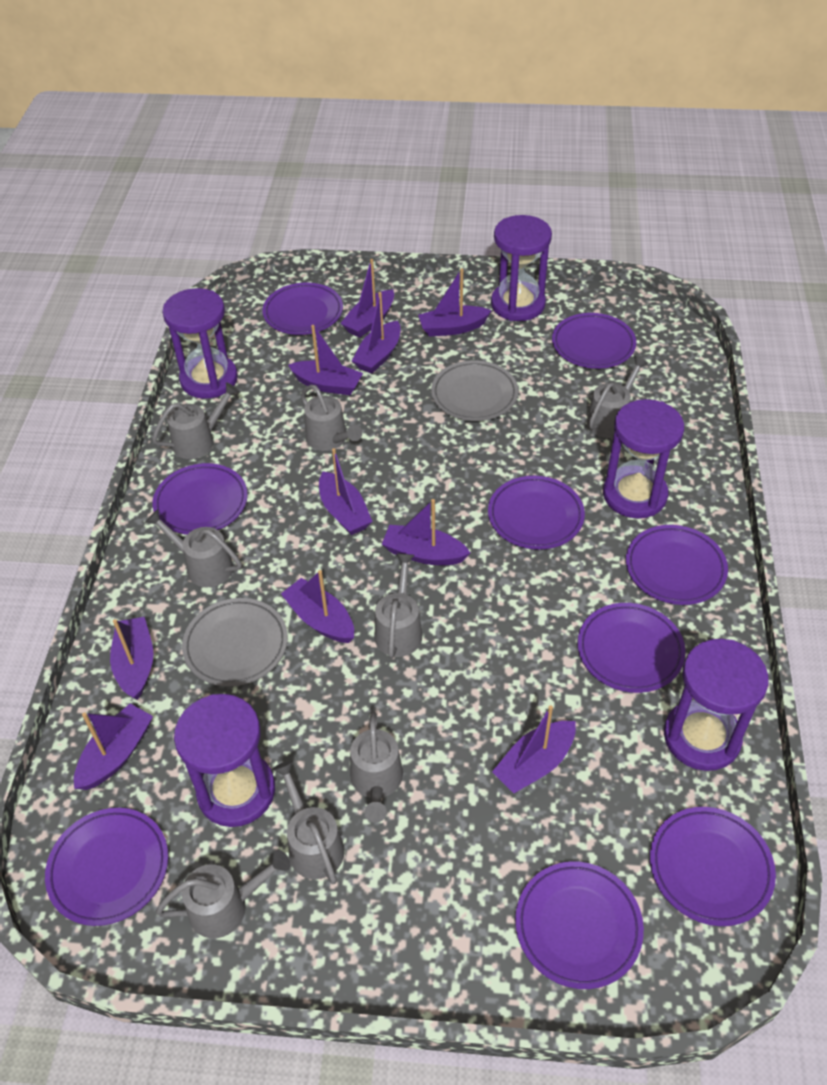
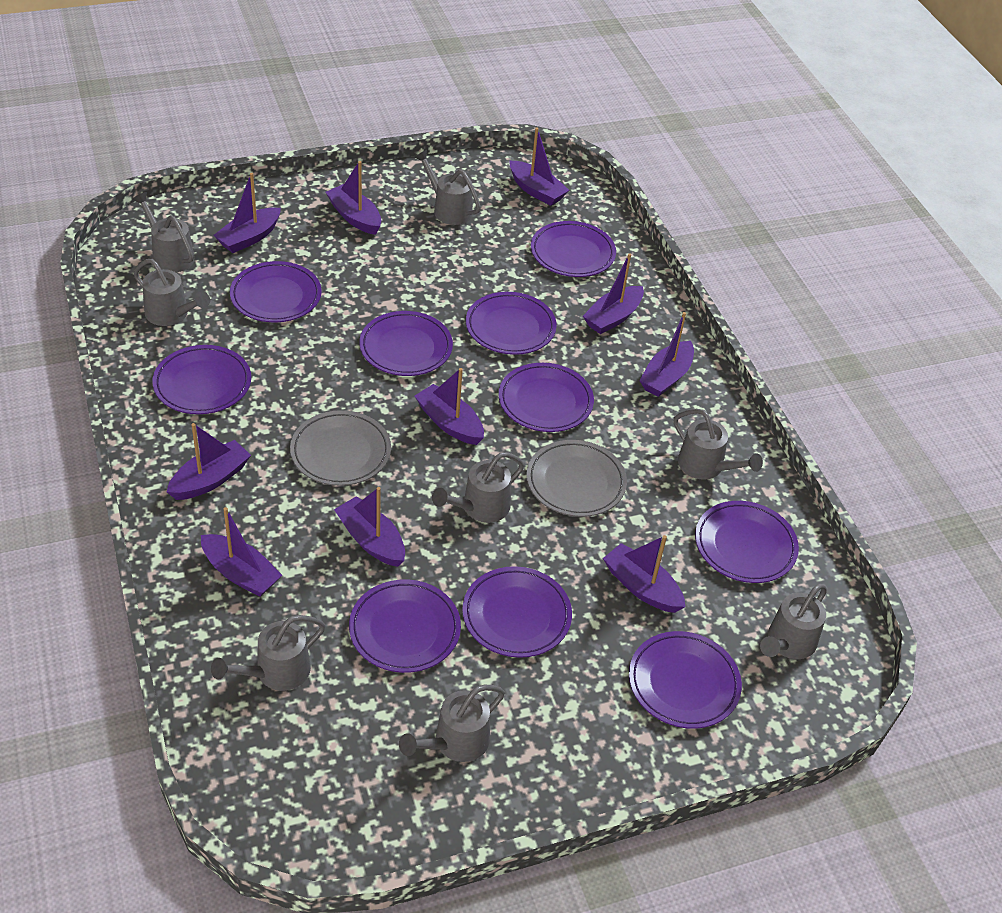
purple hourglass: [162,288,238,399] [174,694,275,827] [491,215,552,321] [603,399,684,518] [664,639,769,771] = 5 -> none = 0
purple plate: [45,808,168,926] [153,463,248,535] [262,283,343,335] [488,476,585,550] [515,862,644,989] [552,313,636,369] [577,603,686,693] [626,525,728,605] [650,807,776,926] = 9 -> [152,345,251,414] [230,261,322,322] [349,579,461,673] [359,311,453,376] [462,566,572,658] [466,292,557,355] [499,363,594,432] [531,221,616,277] [629,631,742,729] [695,501,799,583] = 10

